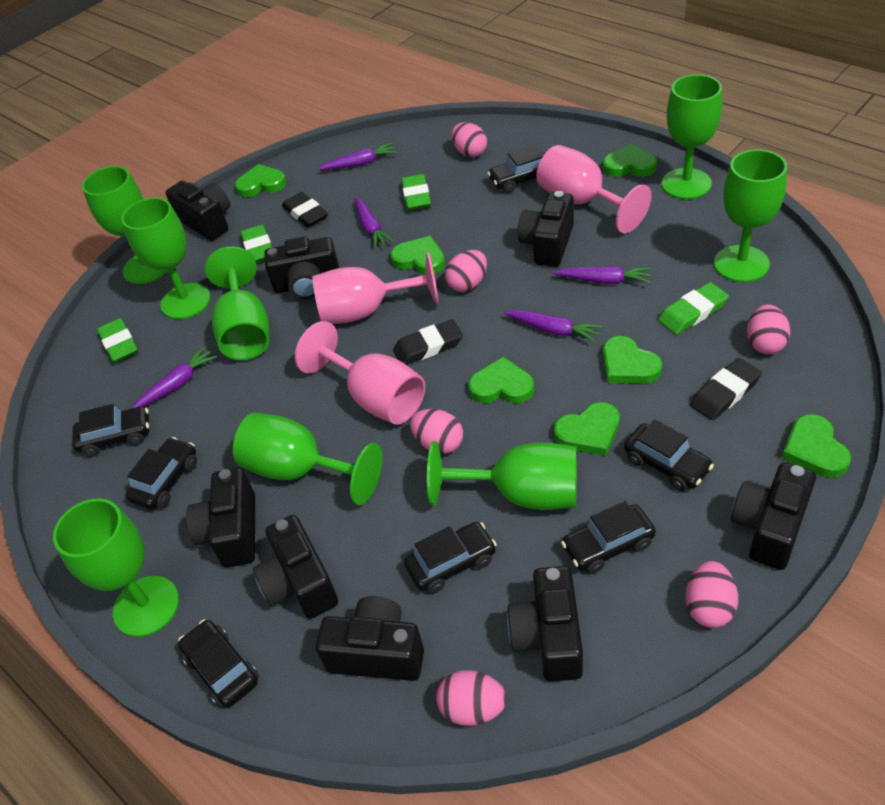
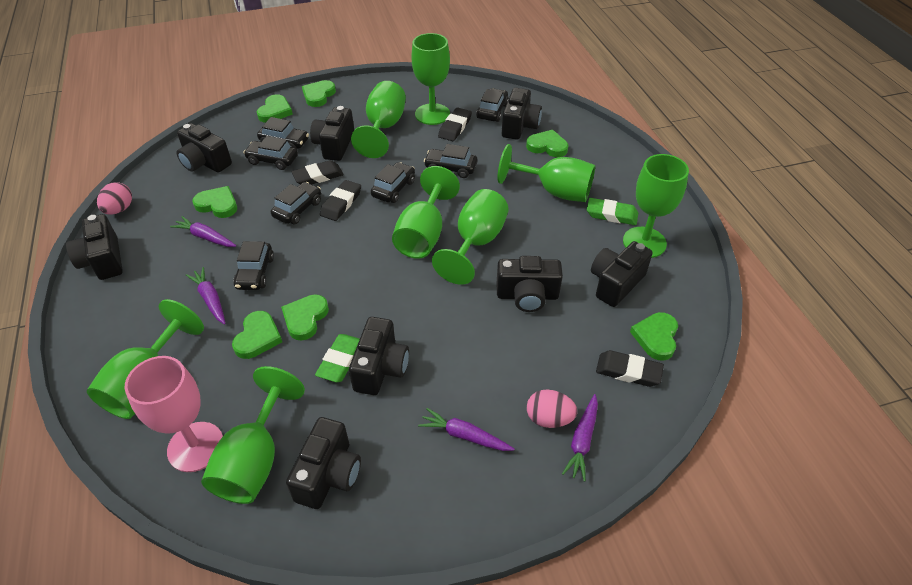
black eraser: [282,192,328,227] [393,319,463,365] [690,358,762,420] = 3 -> [291,160,344,185] [320,180,361,221] [438,107,472,141] [596,350,664,387] = 4
green eraser: [97,318,138,363] [240,225,272,263] [401,174,431,210] [658,282,729,334] = 4 -> [315,334,360,382] [587,198,638,225] = 2
pink egg: [410,409,463,454] [436,670,507,726] [445,250,487,292] [451,122,487,157] [685,561,738,628] [747,304,790,354] = 6 -> [97,182,132,215] [527,390,578,428] = 2
pink goblet: [295,321,425,425] [312,252,439,324] [536,145,652,234] = 3 -> [125,356,223,472] = 1
purple carrot: [132,347,217,408] [318,143,397,170] [354,197,394,249] [504,310,602,342] [553,266,651,284] = 5 -> [170,216,236,247] [186,267,226,324] [418,408,515,451] [562,394,598,482] = 4

